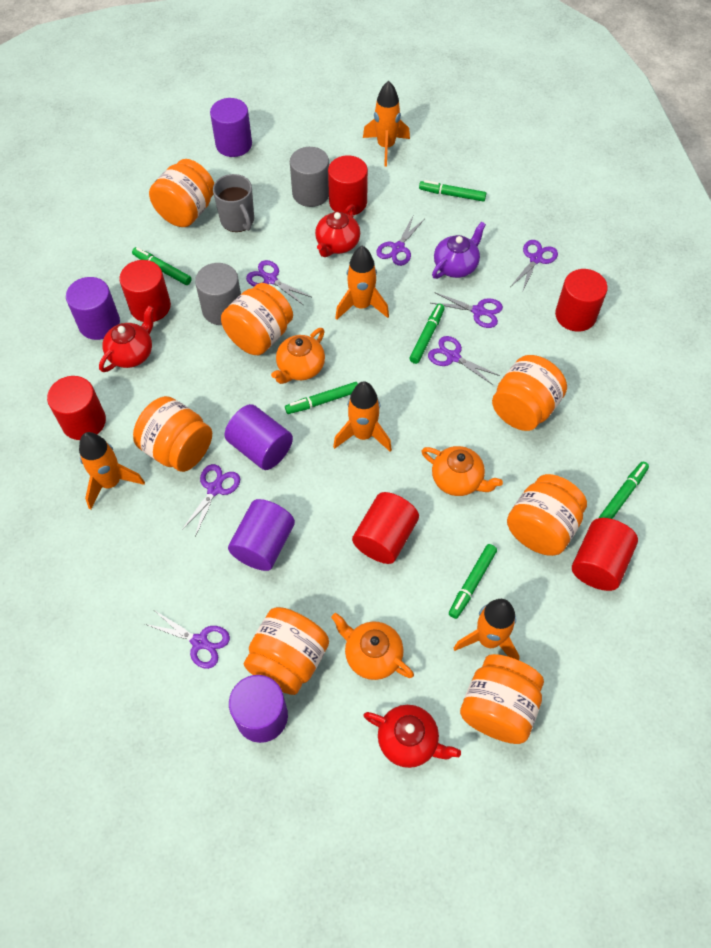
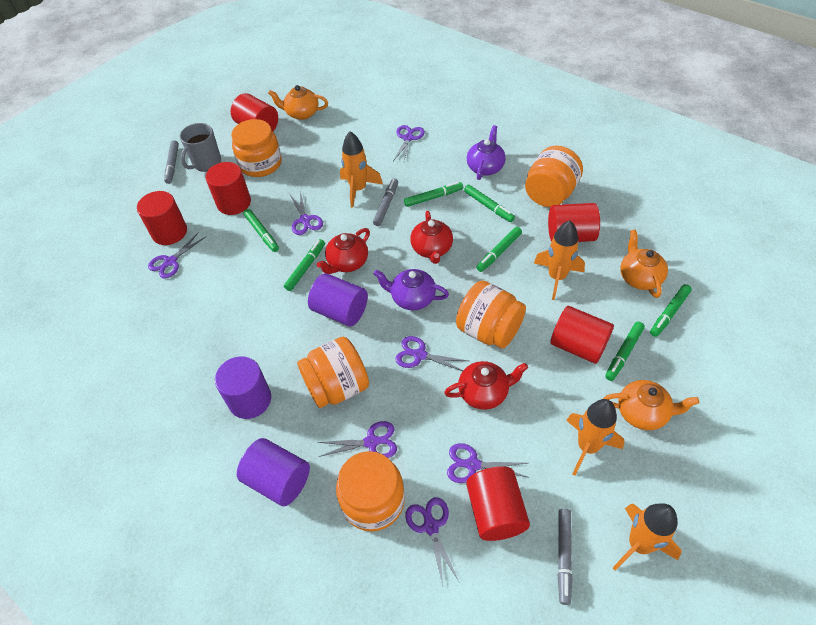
green marker: [132,247,192,285] [285,382,358,414] [409,304,445,364] [419,180,486,202] [449,544,497,619] [599,462,649,519] = 6 -> [244,209,279,252] [284,239,325,291] [404,182,463,207] [464,185,515,222] [476,227,522,272] [605,322,645,381] [650,284,692,337] = 7
grey cylinder: [195,263,241,325] [290,147,329,207] = 2 -> none = 0
grey marker: none = 0 -> [164,140,179,184] [373,178,398,226] [557,509,573,605] = 3
orange jar: [133,396,212,472] [149,159,214,227] [221,283,293,355] [244,607,329,695] [460,654,544,744] [492,355,567,431] [507,474,587,556] = 7 -> [231,119,282,177] [297,337,369,408] [336,451,405,532] [456,281,526,349] [525,146,583,207] = 5
orange rocket: [79,432,145,510] [333,381,392,451] [335,246,389,320] [363,81,410,167] [454,599,520,660] = 5 -> [340,131,383,208] [534,220,585,300] [566,399,625,476] [613,503,682,571] = 4
purple cylinder: [66,277,120,340] [210,98,252,157] [224,404,293,470] [228,499,295,571] [229,675,288,743] = 5 -> [215,356,271,419] [237,438,310,506] [308,273,368,326] = 3
purple teapot: [432,222,486,279] = 1 -> [374,269,449,310] [467,125,506,180] = 2

